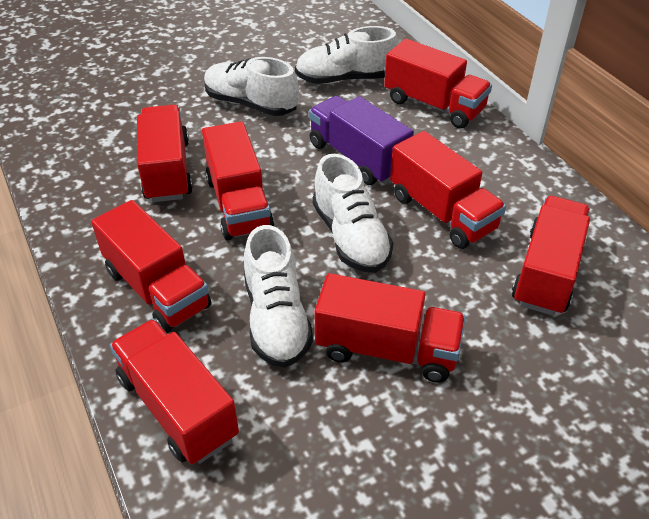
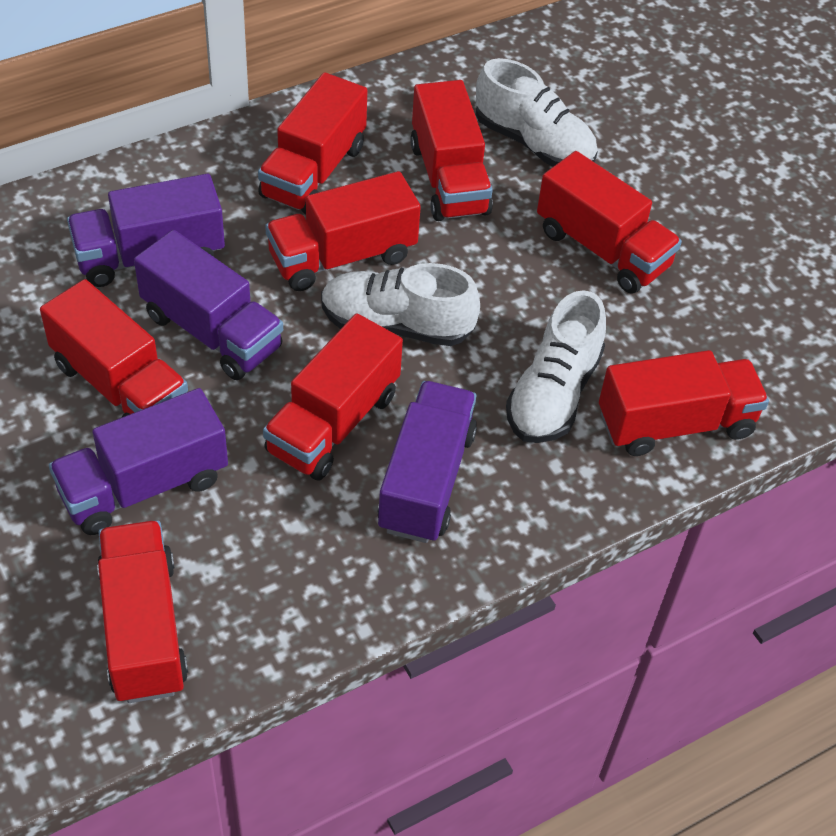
purple truck: [309,96,414,185] = 1 -> [49,388,228,535] [67,174,225,287] [134,230,283,380] [378,381,477,543] = 4
white shoe: [204,57,299,116] [244,225,313,368] [295,26,399,84] [313,154,393,272] = 4 -> [321,263,480,346] [475,58,597,167] [506,290,606,443] = 3

